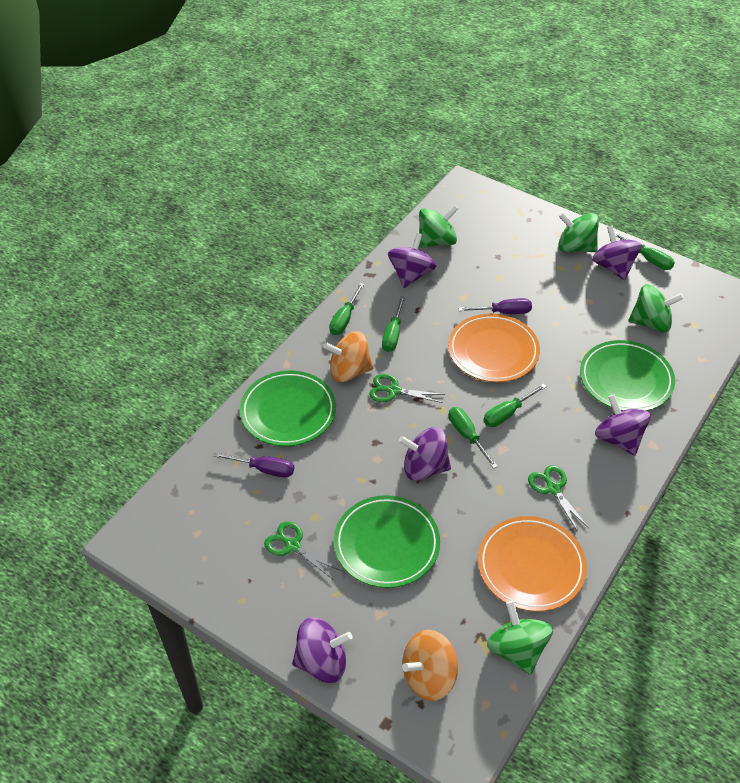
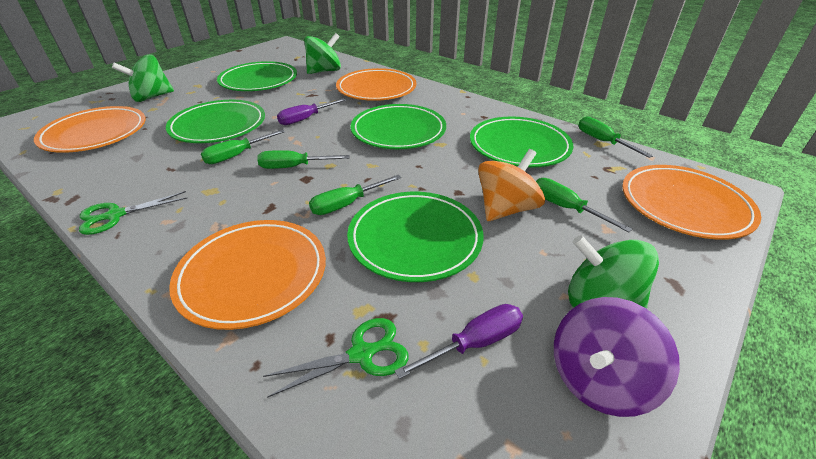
green plate: [240,371,336,446] [334,495,440,588] [580,340,675,411] = 3 -> [166,100,265,143] [217,61,297,91] [347,192,484,282] [351,104,446,149] [470,116,573,167] = 5
green scissors: [264,521,341,579] [369,374,445,403] [528,465,589,532] = 3 -> [79,191,187,235] [263,318,409,398] = 2
green spinning top: [419,205,458,248] [487,601,553,675] [558,212,599,252] [628,284,684,333] = 4 -> [112,54,174,102] [304,33,341,74] [568,235,659,309] = 3
orange plate: [448,313,540,382] [478,516,587,612] = 2 -> [34,106,146,153] [169,220,326,330] [336,68,416,101] [622,165,761,240] = 4
orange spinning top: [323,331,374,382] [402,630,458,701] = 2 -> [478,149,545,221] = 1
purple spinning top: [292,617,353,683] [388,233,436,288] [399,427,451,481] [592,225,642,280] [595,394,651,456] = 5 -> [554,297,680,417] = 1

